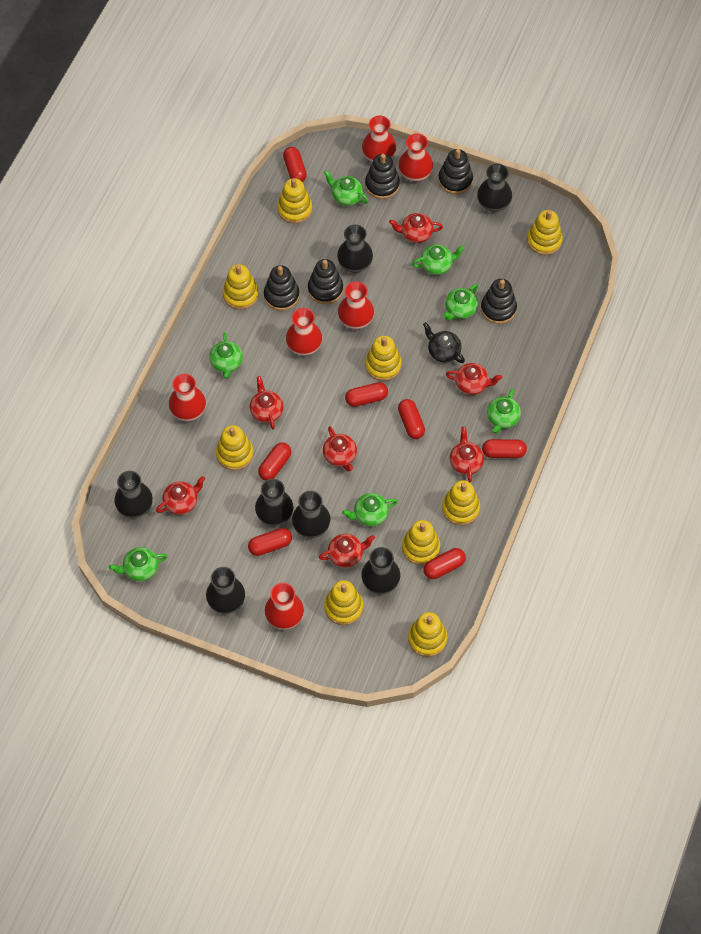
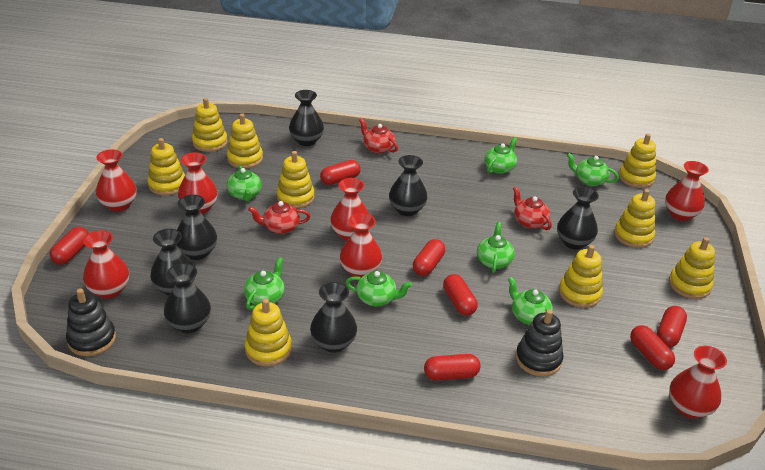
black stacking toy: [264,265,299,311] [308,259,343,304] [365,154,400,199] [438,149,473,194] [481,279,517,324] = 5 -> [66,288,116,356] [516,309,563,377] = 2
black teapot: [423,322,465,363] = 1 -> none = 0
red teapot: [156,476,205,515] [250,376,284,429] [319,534,375,568] [323,426,357,471] [389,213,443,243] [446,363,502,395] [450,426,484,482] = 7 -> [248,201,310,234] [359,119,398,154] [513,187,552,230] = 3
red vase: [169,374,206,421] [264,583,304,630] [286,308,322,356] [338,281,374,329] [362,116,396,162] [398,133,433,182] = 6 -> [83,230,129,299] [96,149,136,212] [178,152,218,214] [330,178,369,241] [340,213,382,277] [665,161,709,221] [669,346,727,419] = 7

